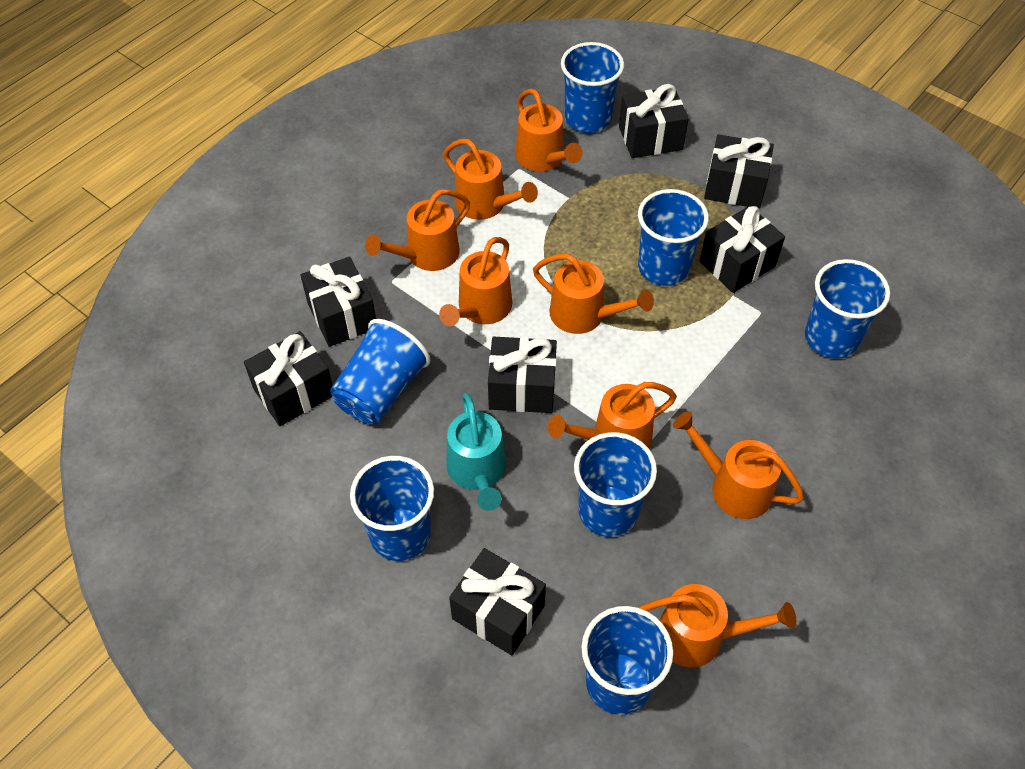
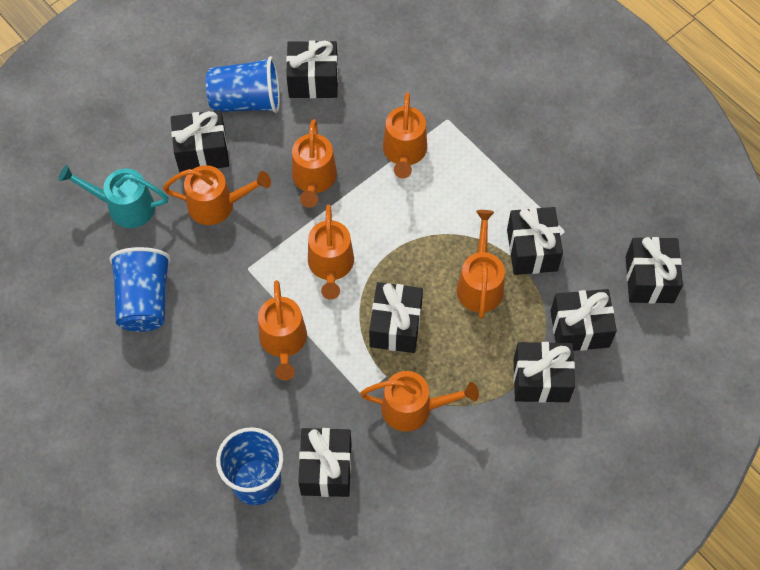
black gift: [244,331,333,426] [300,257,376,347] [449,548,546,655] [488,337,557,413] [619,84,689,158] [699,206,785,293] [704,134,774,209] = 7 -> [171,110,229,172] [286,41,338,98] [298,428,351,497] [369,282,423,353] [507,207,563,275] [513,342,575,403] [550,289,617,351] [626,237,683,304] = 8
blue cup: [330,319,430,424] [350,456,434,561] [561,42,624,133] [574,432,657,537] [582,606,673,715] [638,189,709,286] [805,259,890,359] = 7 -> [109,247,171,332] [206,56,280,113] [216,427,283,505] = 3
orange watering can: [365,189,470,271] [439,237,512,326] [443,139,538,220] [515,89,583,172] [533,254,654,334] [548,382,677,448] [638,584,796,667] [673,411,804,519] = 8 -> [163,165,271,225] [258,280,307,381] [292,119,337,208] [308,205,354,300] [360,371,479,432] [383,92,427,179] [457,210,505,319] = 7

